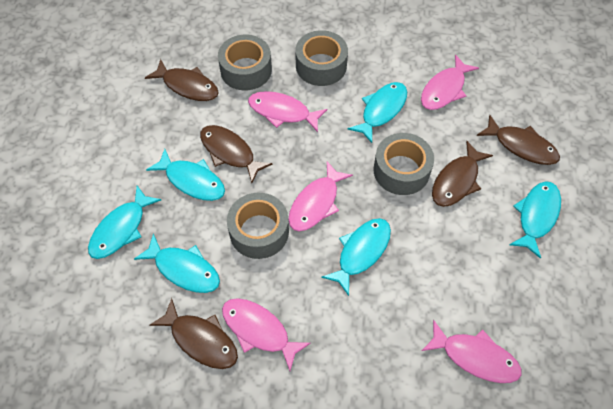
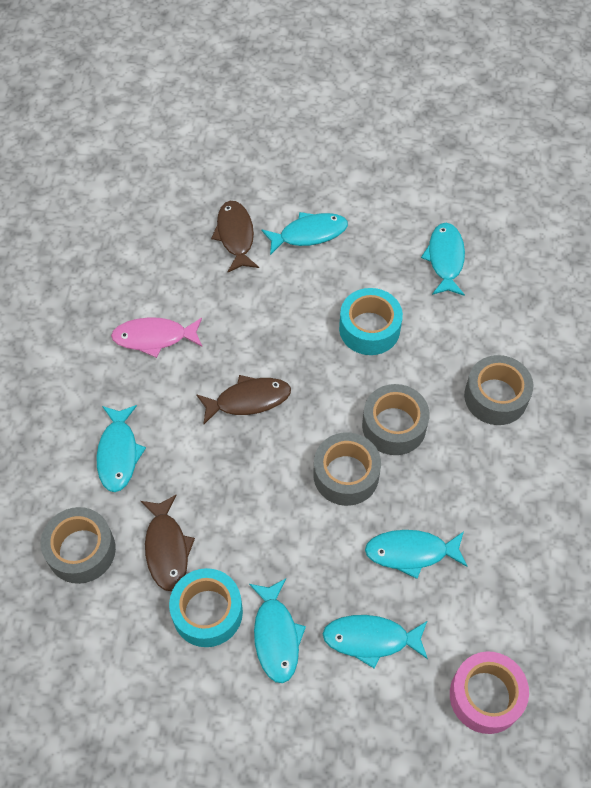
brown fish: [145,59,219,101] [149,298,238,369] [200,125,273,183] [432,141,493,207] [477,115,560,165] = 5 -> [141,495,195,591] [196,375,291,425] [211,201,259,272] = 3
pink fish: [222,298,311,371] [248,91,327,132] [288,162,353,231] [421,55,479,110] [422,320,522,383] = 5 -> [111,317,202,358] = 1
pink tape: none = 0 -> [450,652,529,734] = 1
turquoise tape: none = 0 -> [169,568,243,647] [339,288,403,355] = 2

